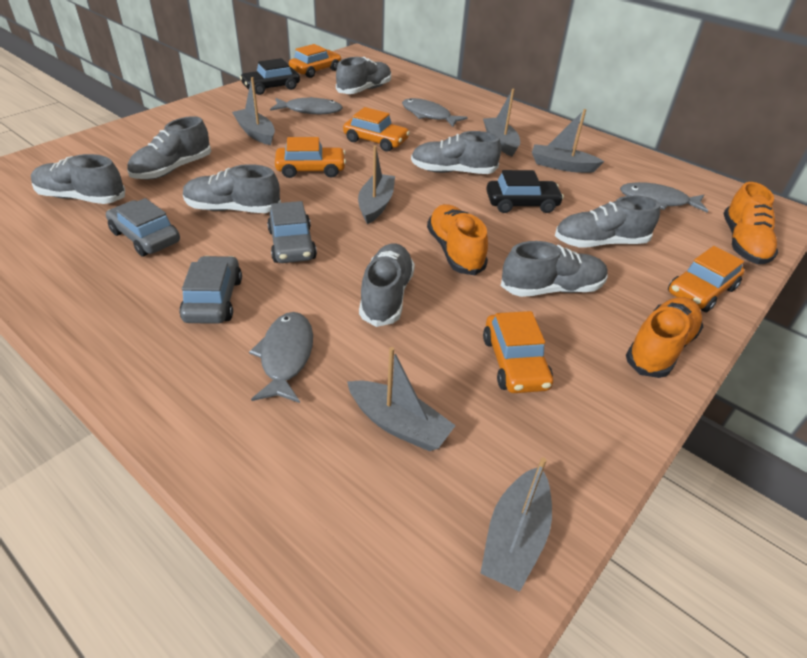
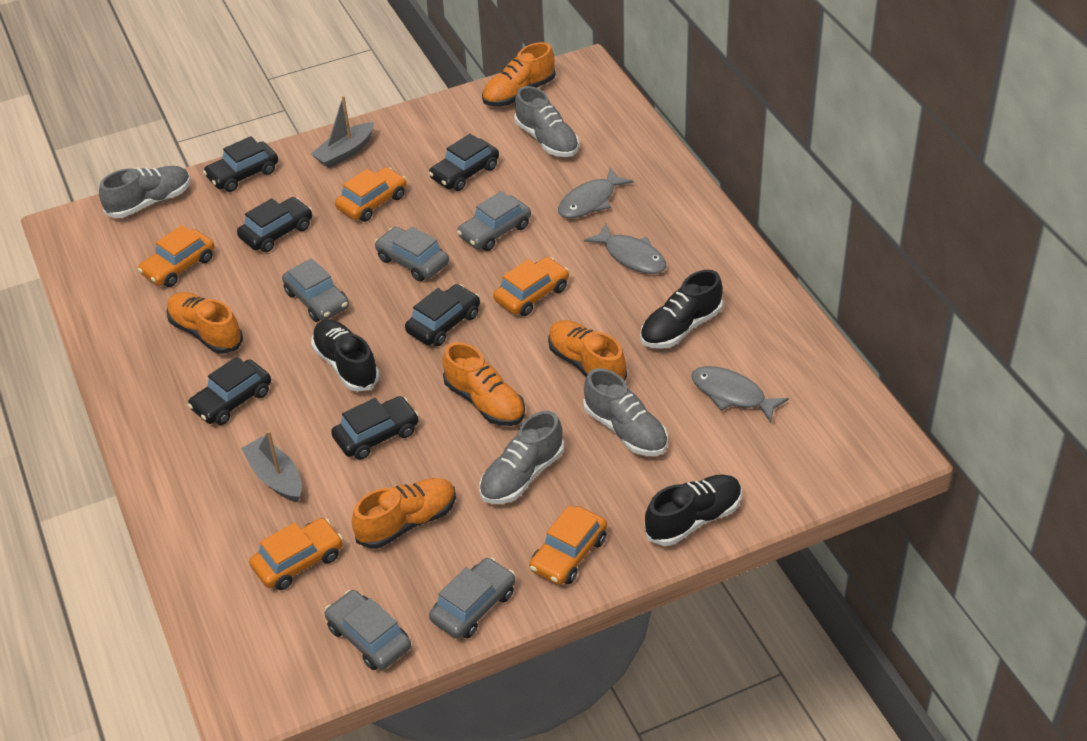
black car: [240,58,300,95] [486,170,564,213] = 2 -> [188,357,271,425] [203,136,278,192] [237,197,312,252] [331,396,419,460] [405,284,480,346] [429,134,499,191] = 6
black shoe: none = 0 -> [311,320,380,392] [640,270,723,349] [644,474,742,546] = 3
grey boat: [232,77,275,145] [347,347,456,451] [358,145,395,224] [480,457,552,592] [483,89,520,157] [532,109,605,173] = 6 -> [241,430,302,502] [311,96,374,168] = 2
grey car: [106,198,180,257] [179,256,242,324] [267,201,317,263] = 3 -> [282,258,349,322] [325,590,411,670] [375,227,449,281] [429,557,515,639] [457,191,531,251] = 5
grey fish: [249,312,313,403] [270,97,343,114] [402,98,468,127] [620,182,708,213] = 4 -> [558,168,633,218] [584,224,667,274] [691,366,789,423] = 3
grey shoe: [31,154,125,204] [127,116,211,179] [183,164,281,213] [336,57,391,94] [359,243,415,327] [411,131,501,174] [501,241,608,297] [555,195,660,247] = 8 -> [99,166,191,218] [479,411,564,504] [515,86,579,157] [583,368,668,456] = 4
orange shoe: [427,204,488,275] [626,297,703,378] [723,182,778,264] = 3 -> [166,292,243,354] [352,478,456,549] [443,342,525,426] [482,42,556,106] [548,320,627,381] = 5

